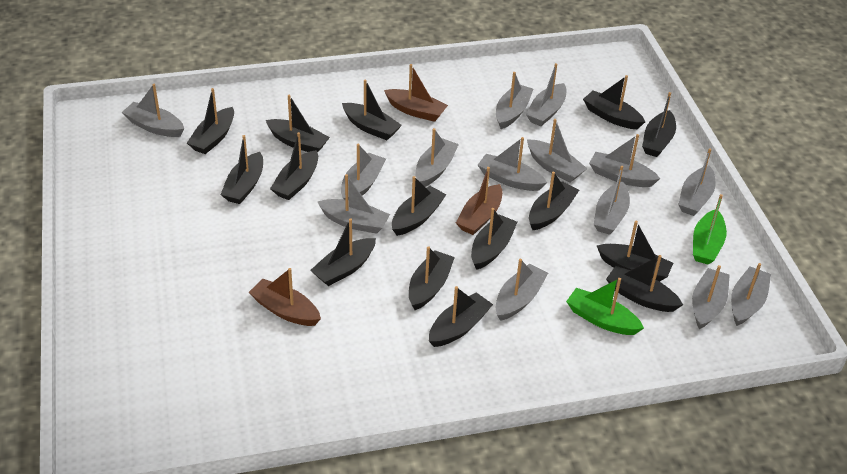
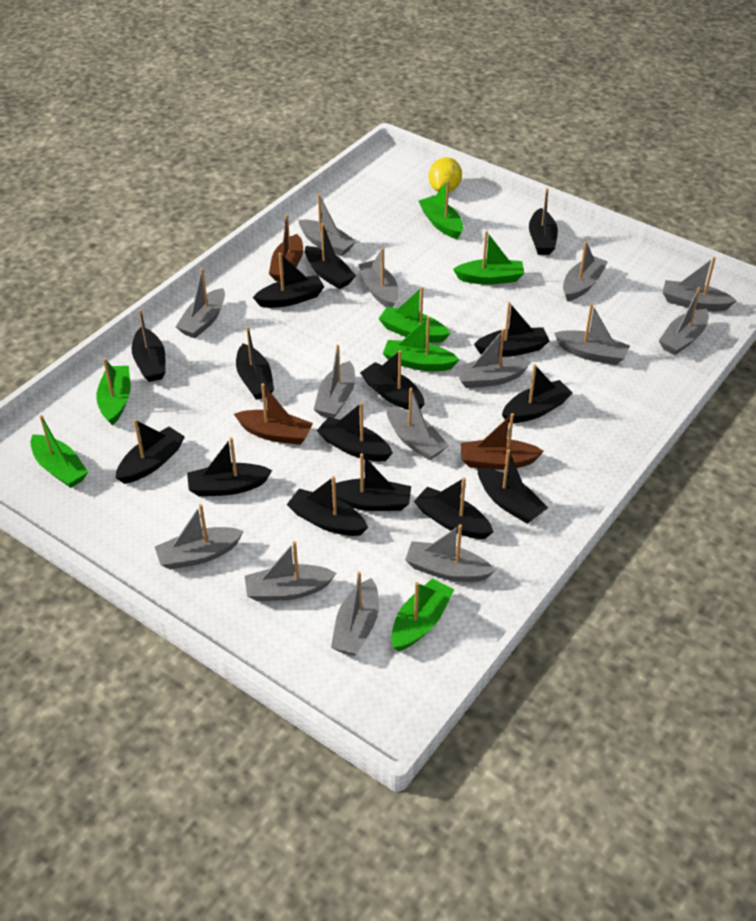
green boat: [566,278,644,335] [693,194,727,265] = 2 -> [30,415,88,488] [96,358,131,425] [378,287,451,343] [383,316,460,371] [391,578,454,651] [419,180,463,239] [453,231,525,285] = 7
yellow lemon: none = 0 -> [429,157,462,192] = 1

